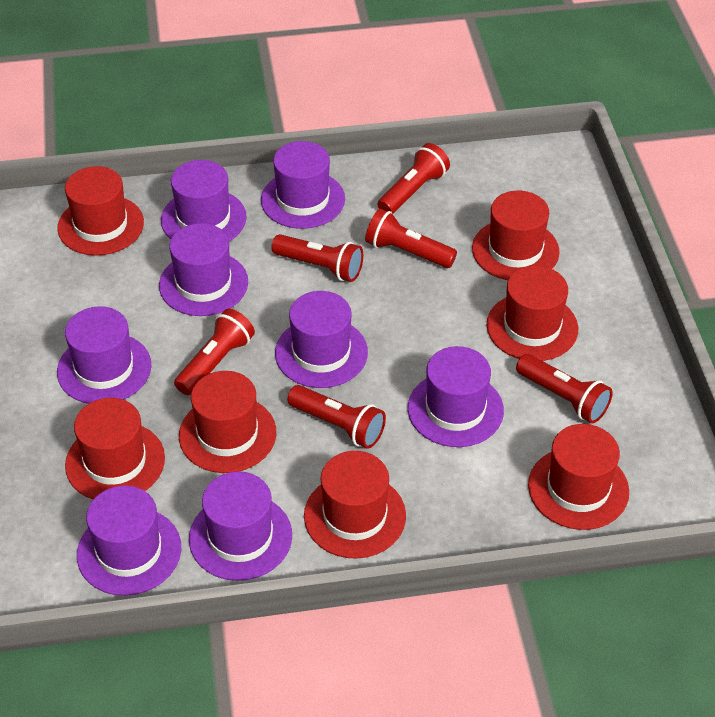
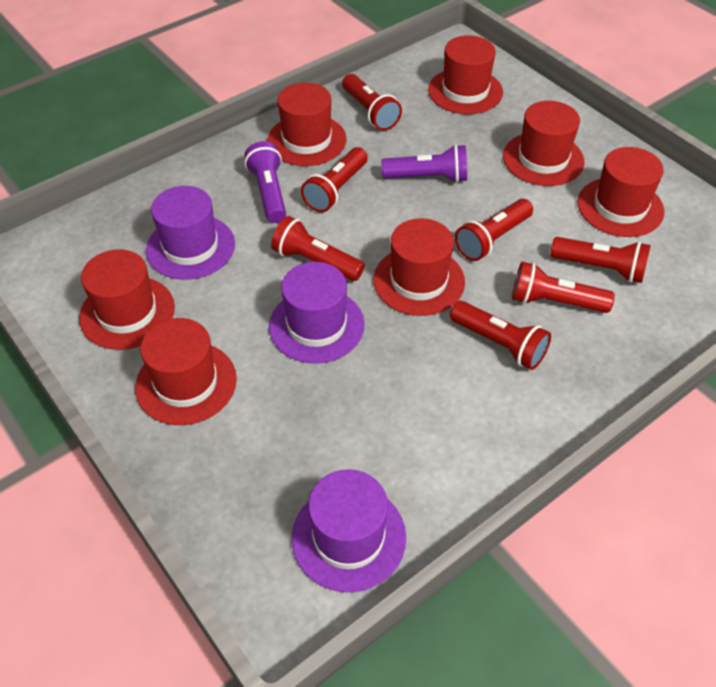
purple flashlight: none = 0 -> [244,141,286,223] [381,144,467,183] = 2
purple hat: [57,306,151,404] [77,485,181,596] [159,223,248,316] [161,160,247,241] [189,471,292,581] [261,141,345,229] [275,291,368,388] [408,346,504,447] = 8 -> [146,186,235,280] [269,262,365,363] [292,469,406,592] = 3
red flashlight: [174,308,255,395] [271,234,363,282] [287,385,386,449] [365,209,457,268] [377,143,450,214] [516,354,613,423] = 6 -> [271,216,365,281] [301,147,368,212] [342,74,402,131] [450,301,551,370] [455,199,533,261] [512,262,615,313] [550,237,651,283] = 7

